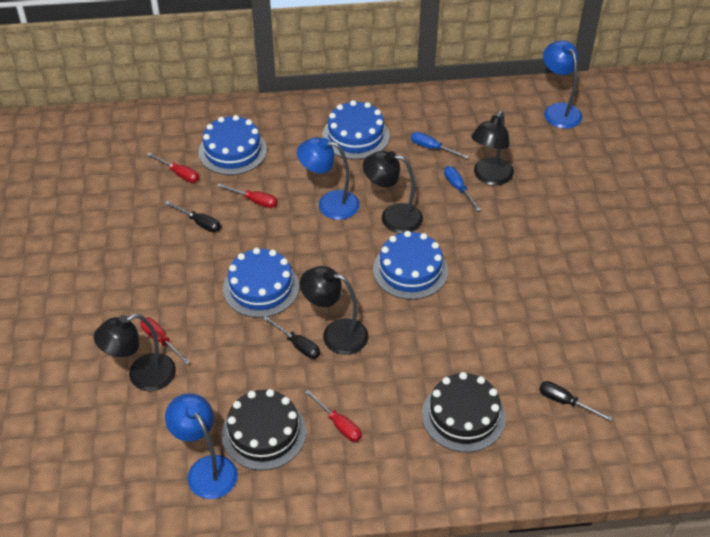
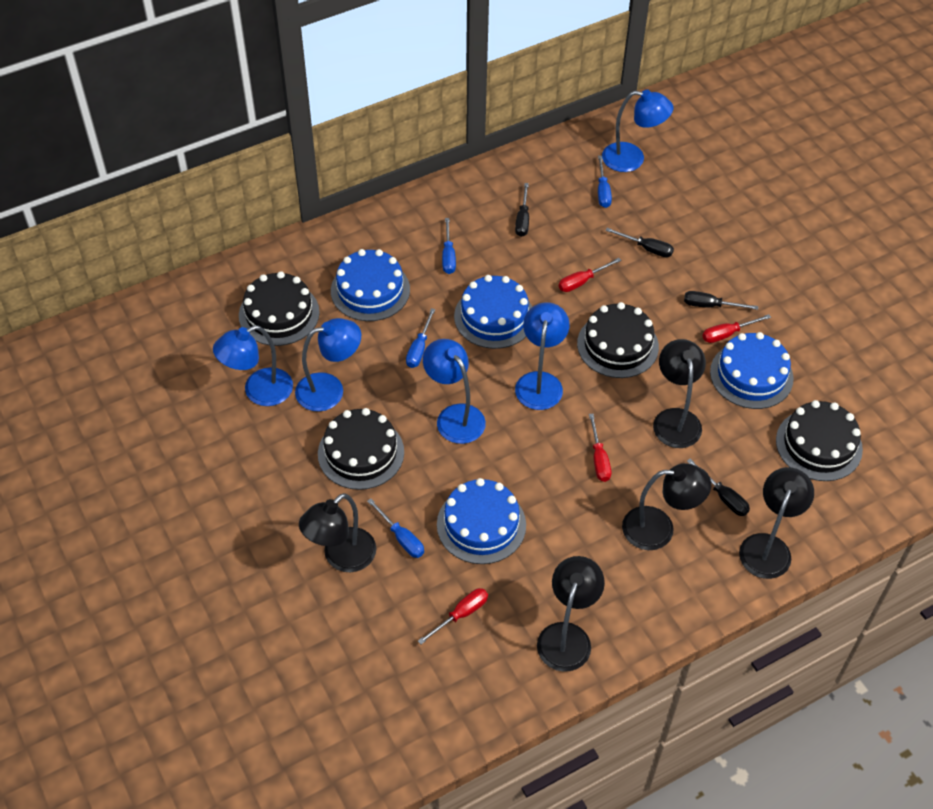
black cake: [222,389,306,470] [422,372,506,452] = 2 -> [239,271,320,346] [318,408,404,490] [577,302,659,378] [776,400,863,481] = 4
black lamp: [94,314,176,391] [300,266,368,355] [362,151,423,233] [471,111,514,186] = 4 -> [299,493,376,572] [537,556,605,672] [622,463,711,550] [653,339,706,448] [739,467,814,579] = 5
black screwdriver: [165,201,221,232] [263,316,320,359] [539,381,612,421] = 3 -> [515,183,529,237] [605,228,674,257] [684,291,758,310] [687,458,750,516] = 4
blue lamp: [165,393,238,499] [297,137,360,220] [543,40,582,129] = 3 -> [213,325,293,406] [295,318,361,411] [423,339,486,444] [515,302,569,410] [602,90,673,172] = 5
blue screwdriver: [411,132,469,159] [444,166,481,211] = 2 -> [367,499,424,558] [406,308,435,368] [442,218,456,274] [598,155,612,208] = 4

